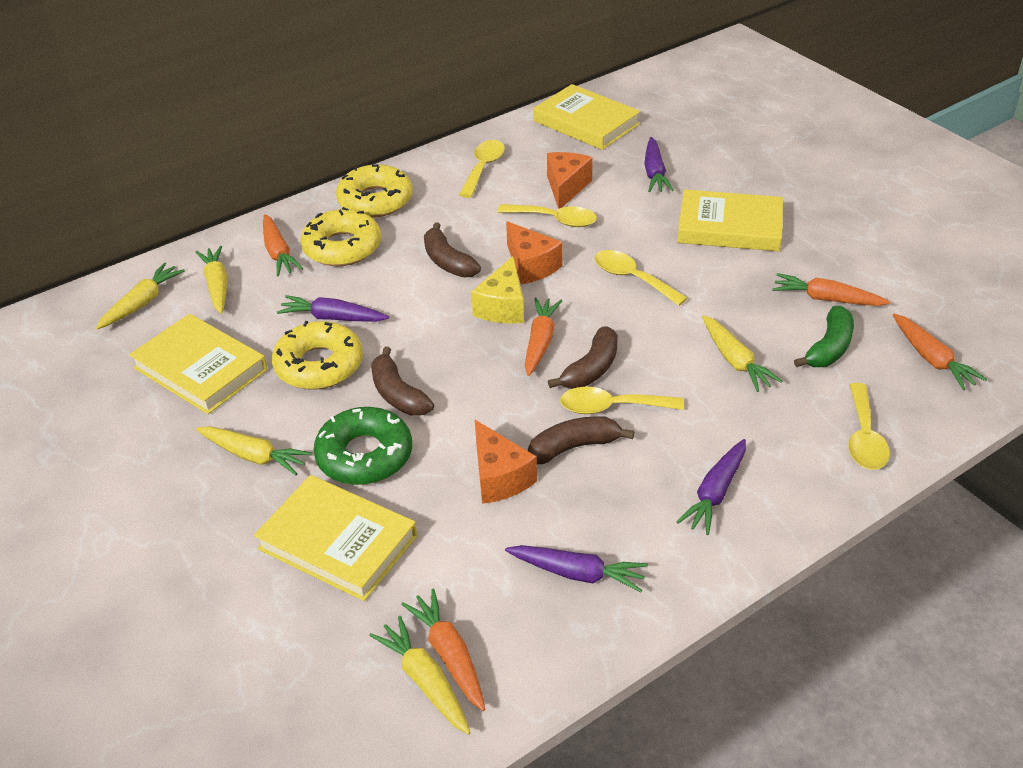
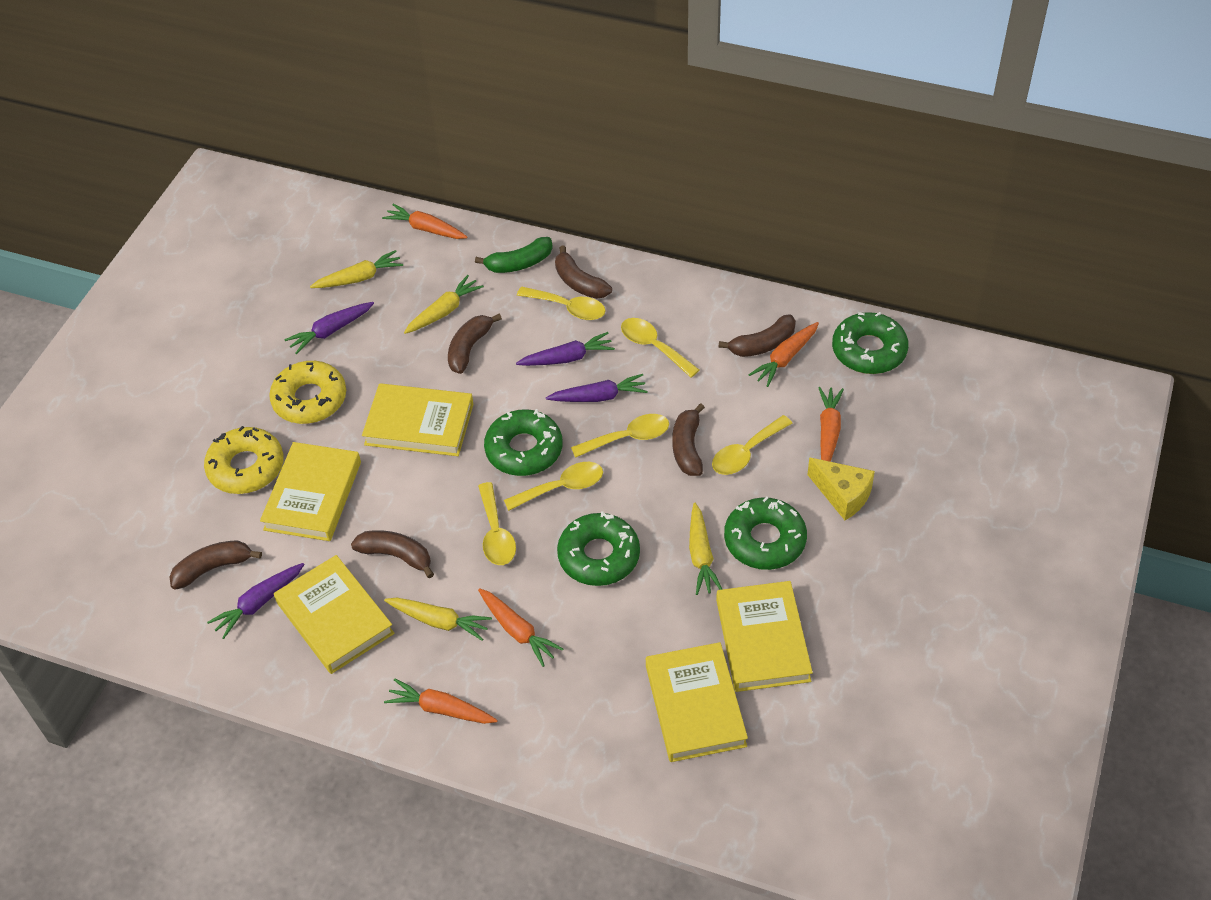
brown banana: [371,347,434,416] [424,222,481,278] [528,416,634,464] [548,326,618,389] = 4 -> [169,540,262,590] [351,530,434,579] [448,314,502,374] [555,245,612,299] [672,403,705,476] [719,315,796,357] = 6
green donut: [313,407,412,485] = 1 -> [484,409,562,476] [557,511,640,586] [724,496,807,570] [832,312,908,374] = 4
orange cheese: [475,420,537,504] [506,221,563,285] [547,152,593,209] = 3 -> none = 0
yellow book: [129,314,268,414] [254,475,417,601] [533,84,641,150] [677,189,783,251] = 4 -> [260,442,361,541] [274,555,394,674] [362,383,473,456] [646,642,748,762] [716,581,813,692] = 5
yellow carrot: [96,263,185,329] [196,246,228,314] [196,426,312,475] [369,616,471,735] [702,315,783,392] = 5 -> [310,250,403,288] [384,598,492,641] [404,275,484,334] [689,503,722,595] = 4
yellow donut: [272,321,363,390] [300,207,381,266] [336,164,413,218] = 3 -> [204,426,284,494] [269,361,346,424] = 2
yellow spoon: [459,140,505,198] [497,204,597,227] [560,387,684,414] [595,250,687,306] [848,383,890,470] = 5 -> [478,482,516,565] [504,462,603,511] [517,286,606,320] [571,414,669,458] [621,318,699,378] [712,415,792,475] = 6

